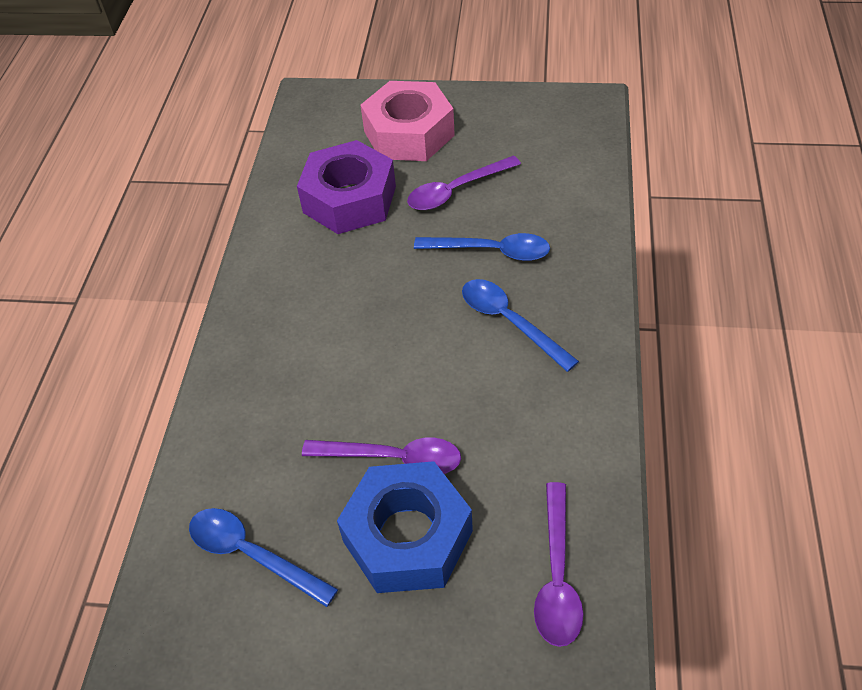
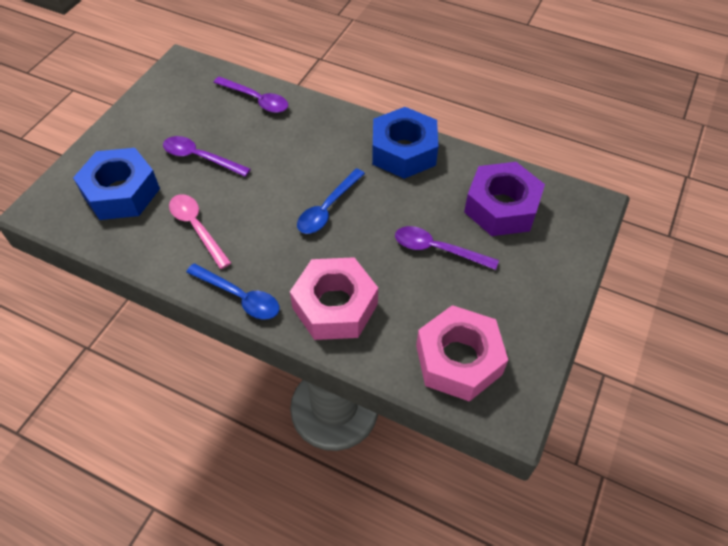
blue nut: [337,461,473,593] = 1 -> [73,148,160,220] [372,107,438,179] = 2
blue spoon: [189,508,338,607] [414,233,550,261] [462,279,579,372] = 3 -> [186,263,279,320] [297,168,365,234] = 2
pink nut: [360,81,455,161] = 1 -> [290,257,378,340] [416,305,508,402] = 2
pink spoon: none = 0 -> [169,194,231,269] = 1

